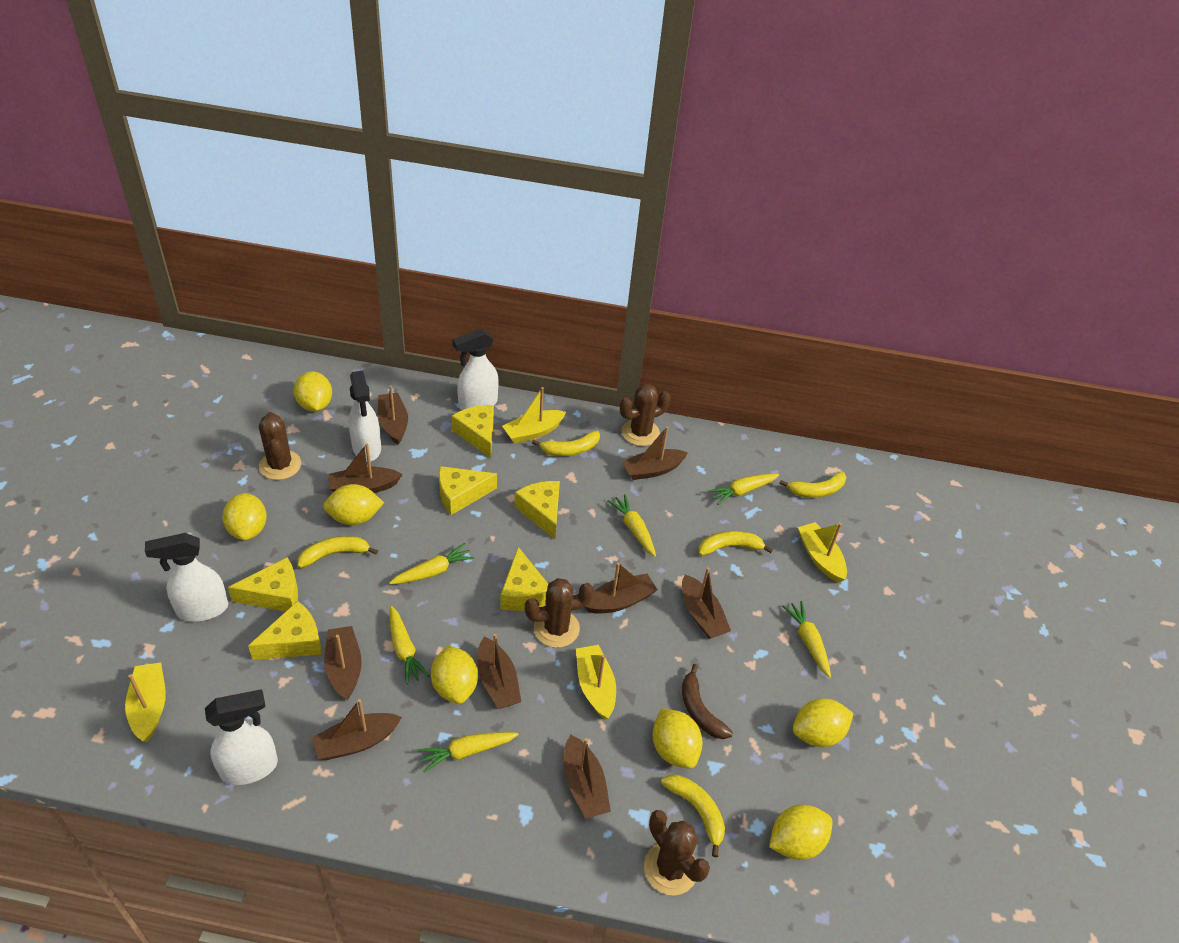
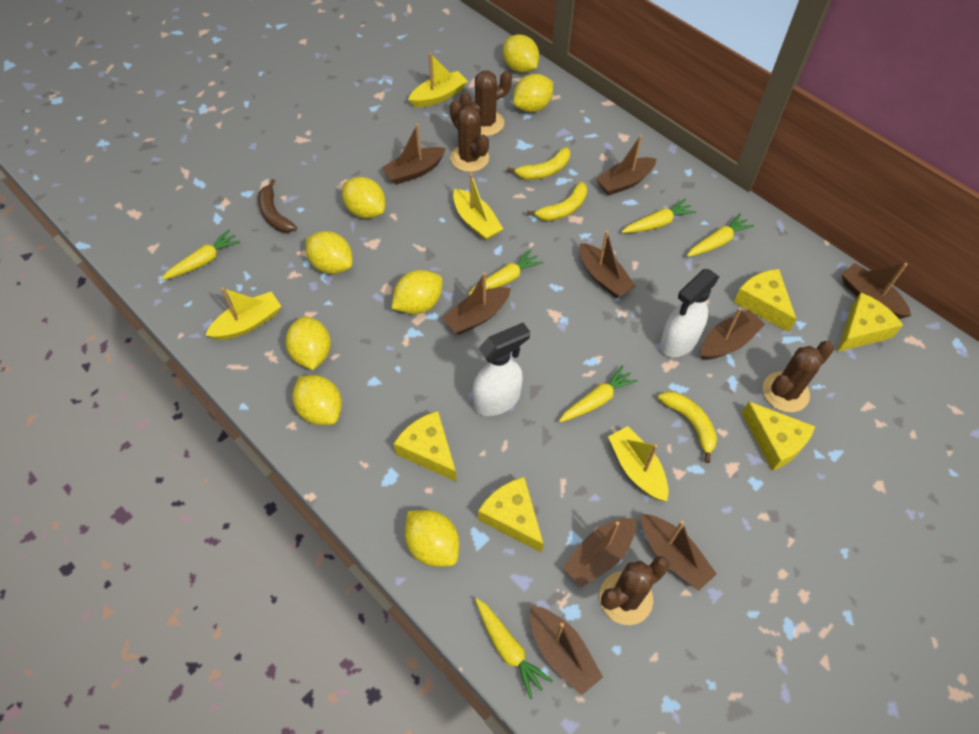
white spray bottle: [145,533,228,622] [205,689,278,785] [349,370,381,462] [452,329,499,410] = 4 -> [473,322,530,416] [660,269,719,357] = 2
yellow banana: [297,536,378,568] [532,431,600,456] [661,775,725,857] [699,531,773,556] [779,472,846,498] = 5 -> [507,147,570,180] [527,182,587,221] [658,391,717,463] = 3
yellow cheese: [228,557,298,612] [248,601,321,660] [439,466,497,515] [452,405,494,458] [500,547,548,611] [515,481,560,539] = 6 -> [394,411,456,481] [478,477,544,553] [734,269,796,332] [742,401,815,471] [837,293,903,352] = 5
yellow lemon: [222,493,267,540] [294,371,332,412] [323,484,384,525] [431,646,478,704] [652,708,703,769] [769,805,832,860] [793,698,854,747] = 7 -> [285,316,331,370] [292,375,342,425] [306,231,353,274] [342,177,385,219] [392,270,443,314] [405,510,459,567] [503,34,539,73] [513,74,553,112] = 8

